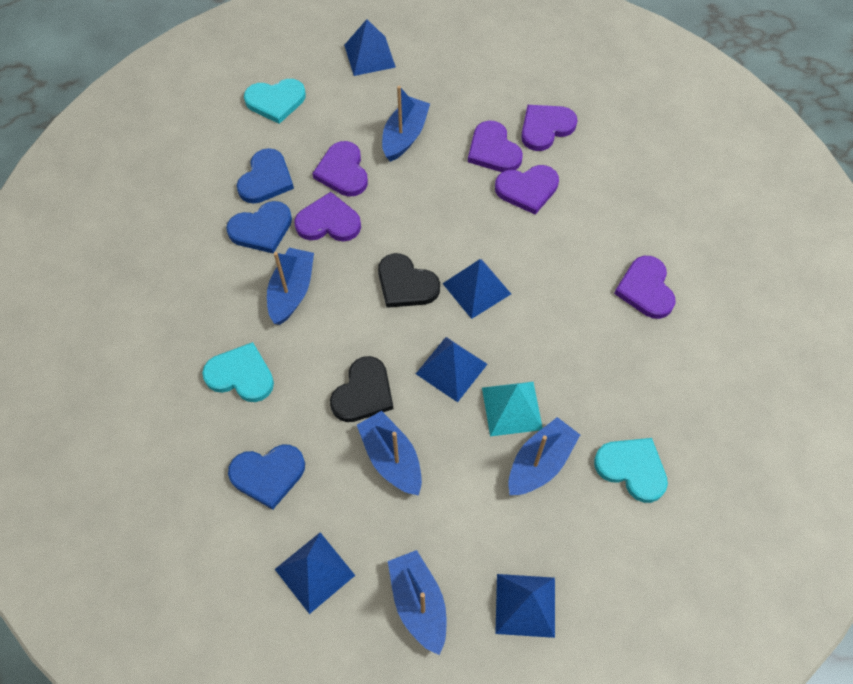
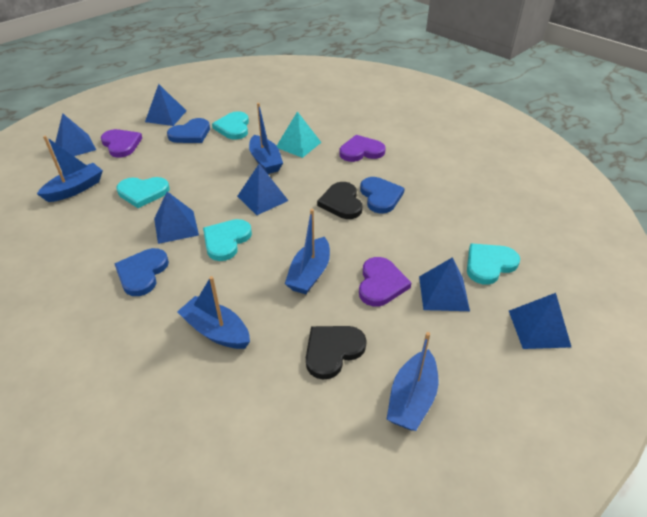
blue pyramid: [275,532,355,614] [344,19,396,76] [416,337,487,402] [442,259,511,319] [495,574,555,638] = 5 -> [55,113,96,156] [145,84,186,126] [154,192,199,244] [237,164,289,215] [419,257,470,311] [509,293,571,349] = 6
purple heart: [294,192,361,241] [312,141,368,197] [468,121,523,172] [495,165,559,215] [521,105,578,151] [614,256,676,319] = 6 -> [101,129,142,158] [339,135,386,162] [359,257,411,307] = 3
turquoise heart: [202,342,274,402] [244,79,306,124] [594,438,668,503] = 3 -> [117,177,170,208] [203,219,252,261] [212,111,249,140] [467,243,520,285] = 4

